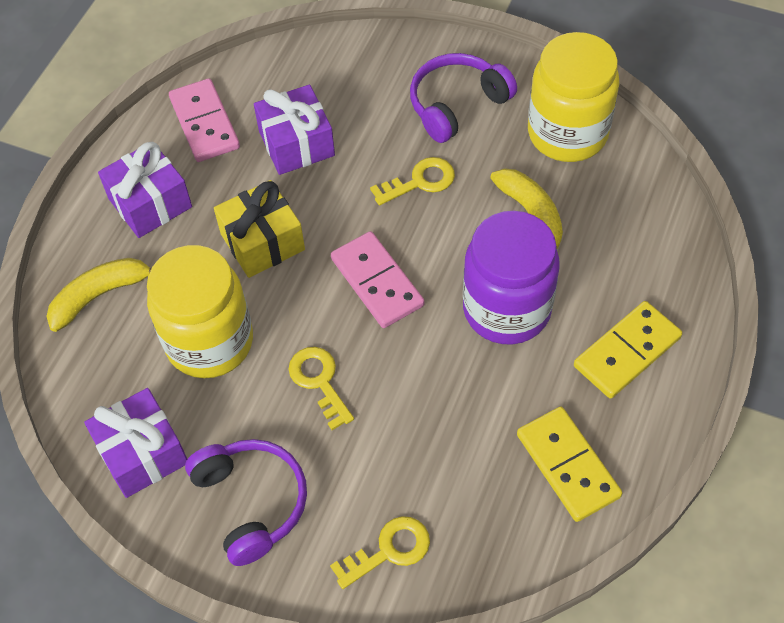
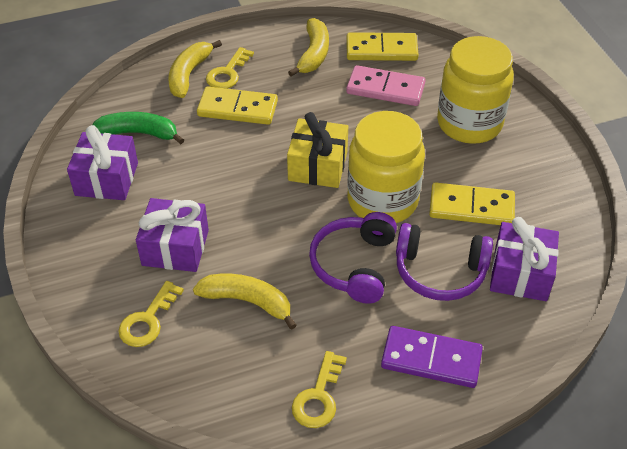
green banana: none = 0 -> [92,112,184,144] = 1
pink domino: [169,78,240,162] [331,231,424,328] = 2 -> [346,65,425,106] = 1
purple domino: none = 0 -> [381,326,483,388] = 1
purple jar: [463,211,560,344] = 1 -> none = 0
yellow banana: [46,258,152,332] [490,168,563,249] = 2 -> [168,40,222,98] [193,274,297,330] [288,18,329,77] = 3
yellow domino: [517,407,622,522] [574,301,682,399] = 2 -> [197,86,278,125] [346,32,419,61] [429,182,515,225] = 3

